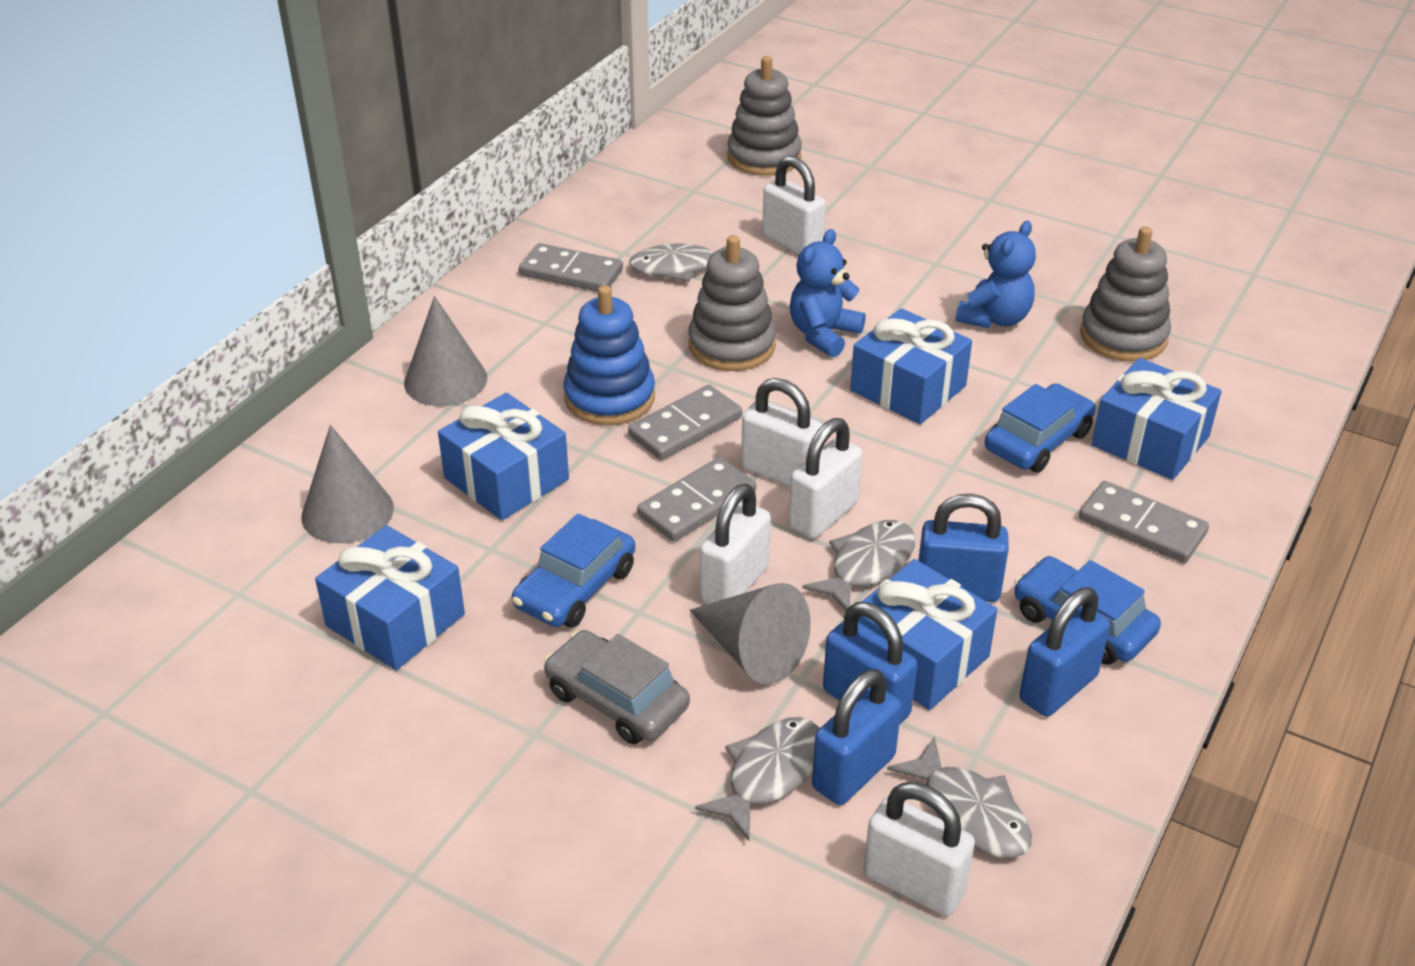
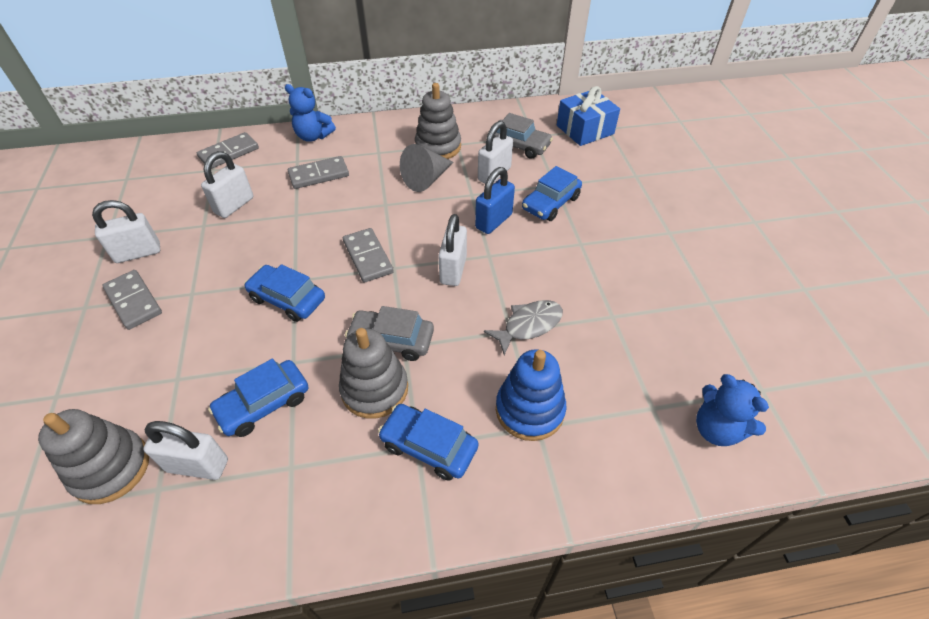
blue car: [512,513,635,628] [985,383,1096,473] [1014,556,1161,665] = 3 -> [208,359,308,437] [244,264,325,322] [378,404,478,481] [522,166,582,221] = 4
blue gift: [315,525,465,670] [438,393,569,520] [850,308,972,424] [858,559,997,710] [1091,358,1222,480] = 5 -> [557,86,620,146] = 1
blue padlock: [812,669,901,805] [823,602,917,725] [918,494,1009,602] [1019,588,1110,717] = 4 -> [475,167,515,234] = 1
grey car: [544,630,690,744] = 1 -> [345,306,434,361] [494,113,553,159] = 2
grey cone: [302,425,394,543] [404,296,487,406] [689,583,811,684] = 3 -> [400,144,454,192] = 1
grey fish: [629,243,727,282] [695,717,820,841] [802,520,916,610] [887,736,1032,858] = 4 -> [484,300,563,355] = 1

